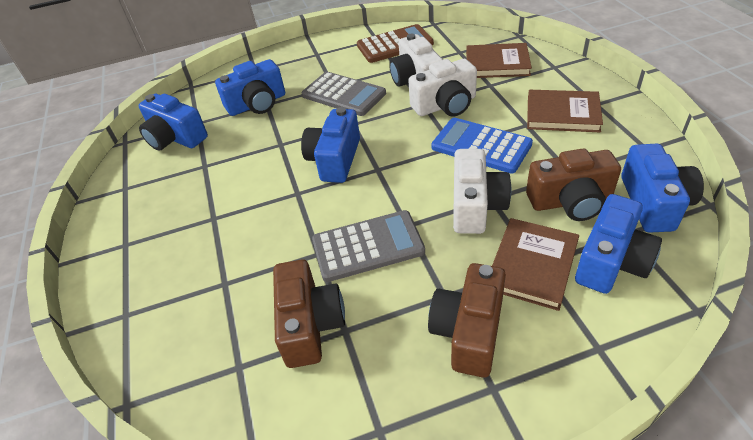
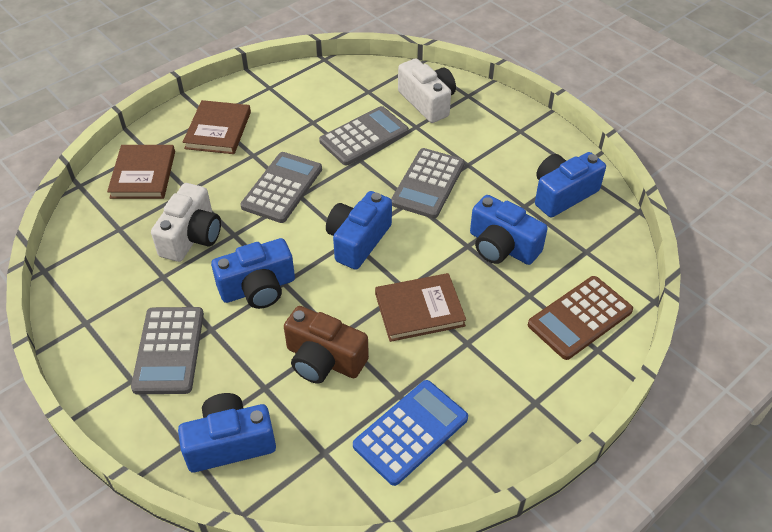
brown camera: [273,260,345,368] [428,263,506,378] [526,149,621,221] = 3 -> [284,306,369,383] = 1
grey calculator: [302,72,386,116] [312,210,425,282] = 2 -> [131,307,204,394] [240,152,322,223] [319,106,409,166] [391,148,465,219] = 4
white camera: [389,34,443,87] [408,59,477,116] [453,149,511,234] = 3 -> [151,183,221,262] [398,59,456,123] = 2

